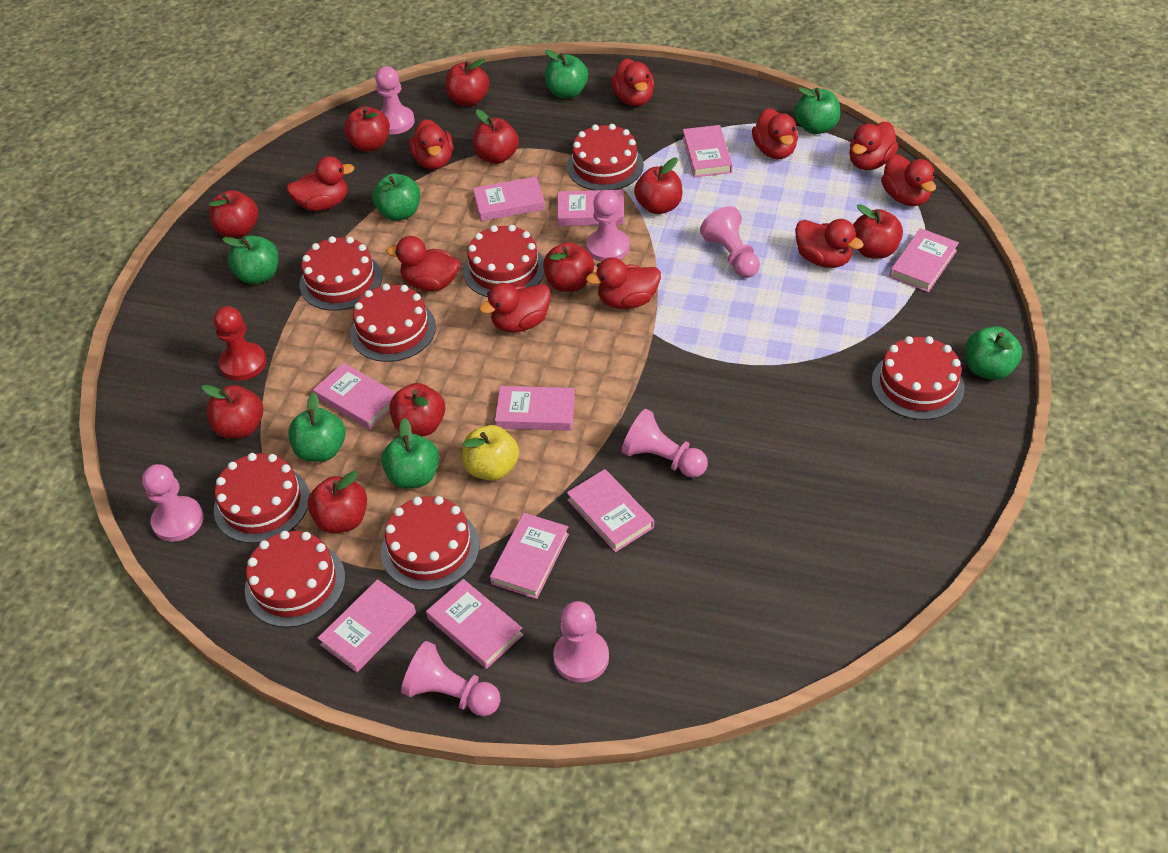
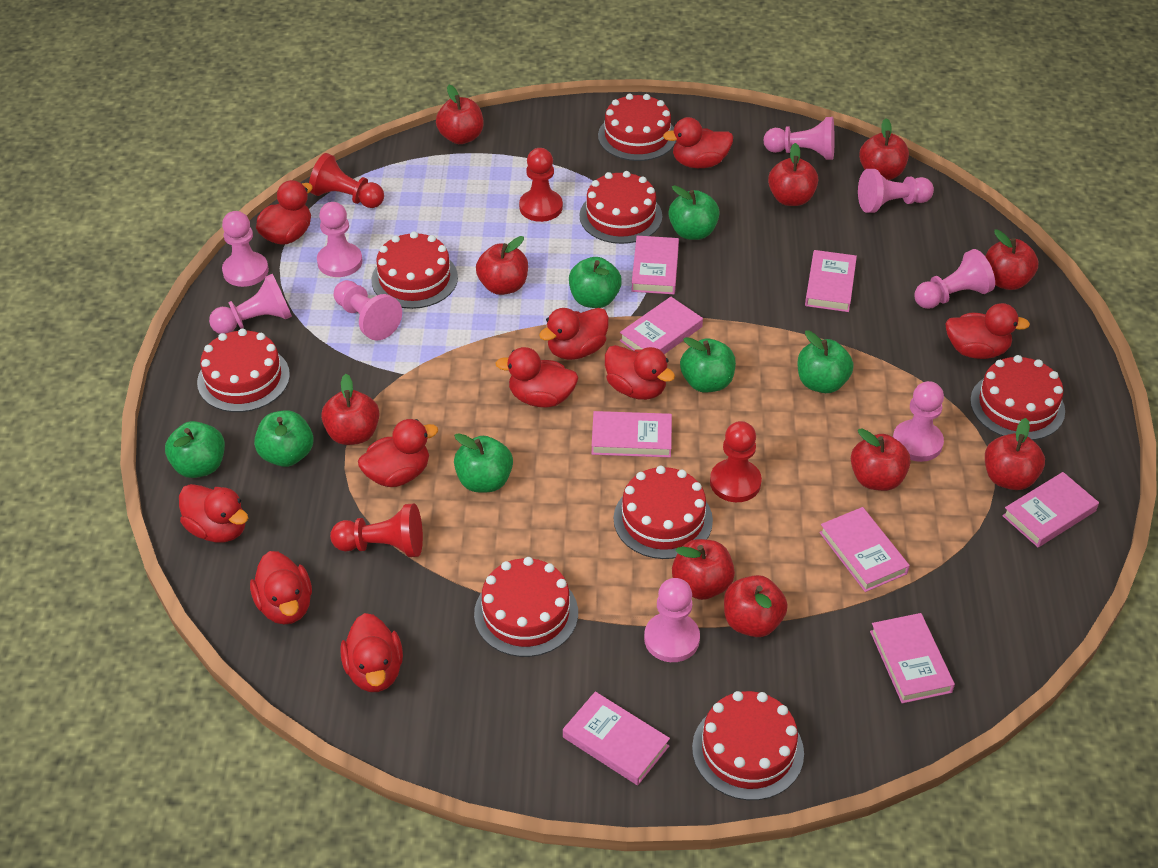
pink book: [313,362,396,430] [318,579,416,672] [426,579,523,669] [473,177,545,221] [490,513,569,599] [495,386,575,431] [557,190,624,226] [567,469,654,552] [683,125,733,177] [889,228,959,292] = 10 -> [563,692,670,785] [592,411,672,457] [620,297,703,354] [631,236,679,294] [805,250,857,312] [819,507,910,592] [870,613,955,703] [1002,472,1099,547] = 8
pink pawn: [142,464,204,542] [375,66,415,134] [401,641,501,716] [553,601,609,683] [587,190,630,262] [622,409,708,478] [700,206,760,278] = 7 -> [209,274,292,334] [222,211,269,287] [317,202,363,277] [334,280,402,341] [644,578,700,662] [763,117,835,160] [858,169,934,213] [893,381,944,462] [915,249,995,309] = 9
red pawn: [214,306,266,381] = 1 -> [309,153,384,208] [330,503,423,557] [519,148,563,222] [710,421,762,502] = 4
yellow apple: [462,425,519,481] = 1 -> none = 0

